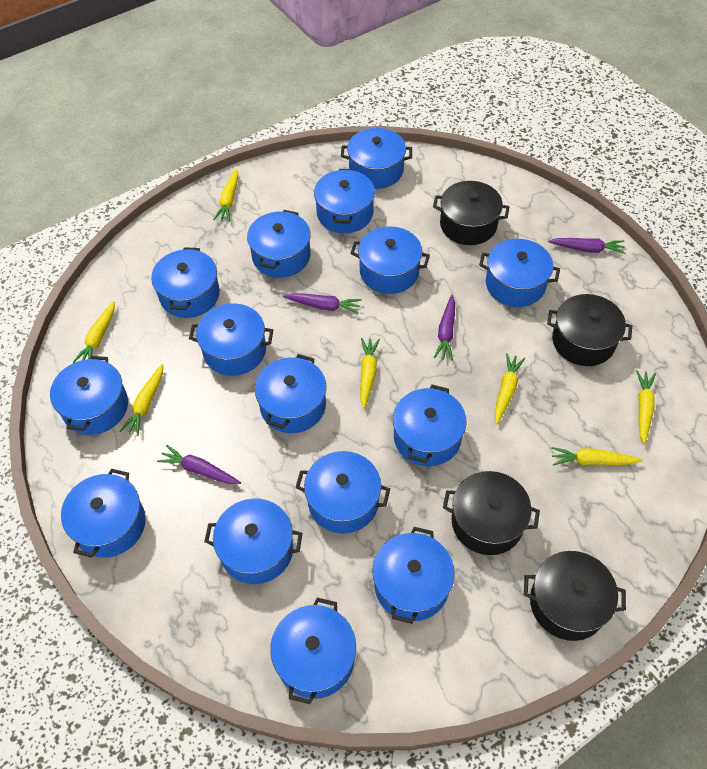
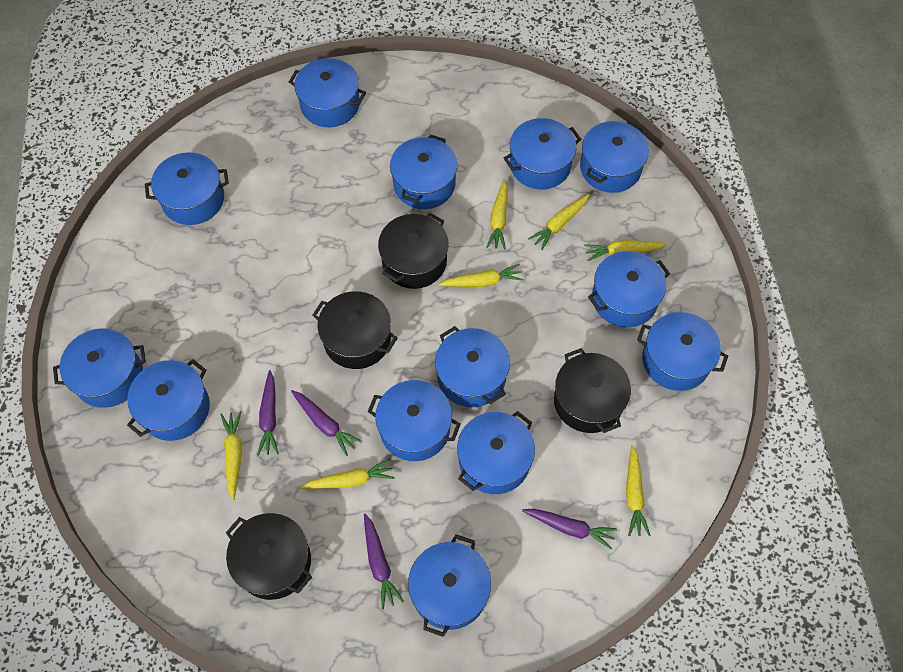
blue pot: [50,356,128,435] [61,469,146,558] [151,247,220,318] [189,304,273,376] [204,499,302,584] [247,210,310,278] [255,354,327,433] [270,597,356,704] [295,451,390,534] [314,169,375,233] [341,128,412,189] [350,226,430,294] [372,527,455,624] [393,384,467,466] [479,239,560,307] = 15 -> [53,329,146,408] [127,359,210,441] [145,152,229,225] [289,58,366,127] [367,380,461,461] [390,135,457,209] [408,534,491,637] [435,326,510,407] [457,411,535,494] [504,118,581,189] [580,121,649,193] [588,251,670,327] [637,312,728,391] = 13

